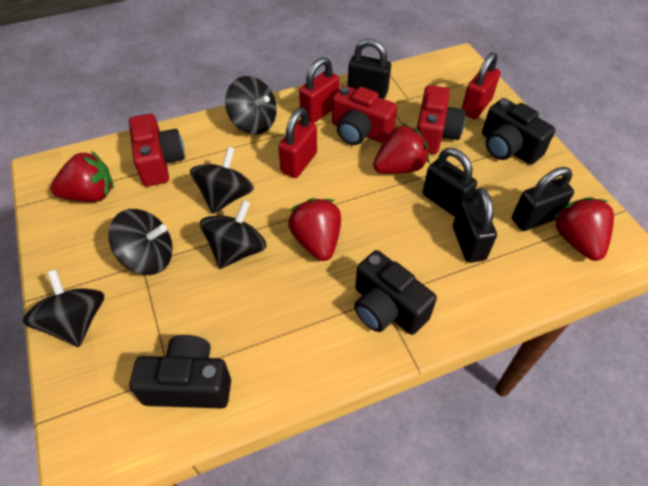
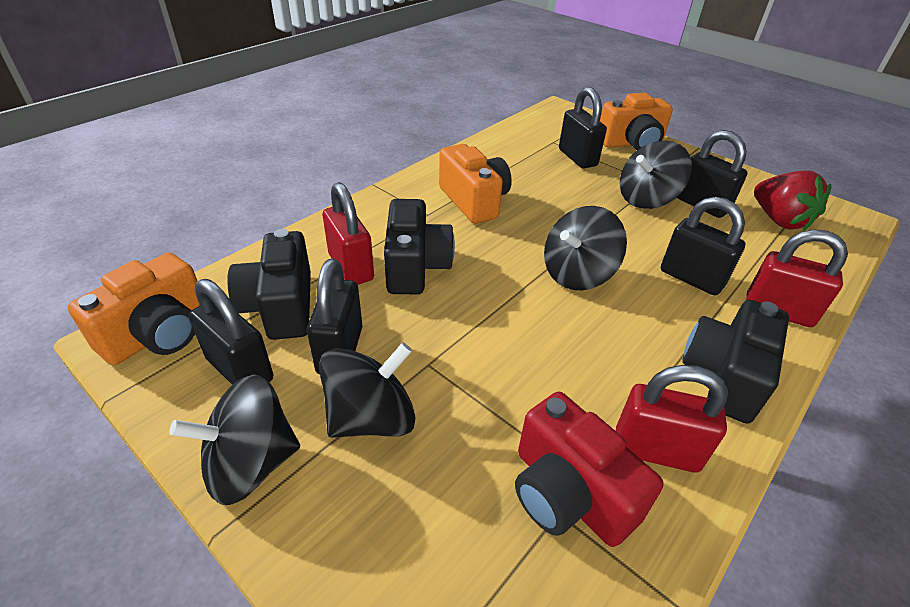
black padlock: [348,39,391,99] [423,148,477,217] [453,188,497,263] [512,167,574,231] = 4 -> [188,279,273,385] [307,258,363,374] [559,87,607,168] [661,197,746,295] [677,130,748,218] = 5
black spinning top: [23,269,104,347] [108,209,173,275] [190,147,254,214] [200,200,267,269] [225,76,277,135] = 5 -> [169,375,300,505] [319,342,416,438] [544,206,627,290] [620,141,692,209] = 4
orange camera: none = 0 -> [68,253,200,365] [439,144,512,224] [600,93,673,150] = 3
red camera: [129,114,185,186] [332,85,397,145] [417,85,466,154] = 3 -> [515,392,664,547] = 1
red strawberry: [51,151,114,202] [288,198,341,261] [373,123,429,174] [554,197,614,261] = 4 -> [754,170,831,231] = 1

